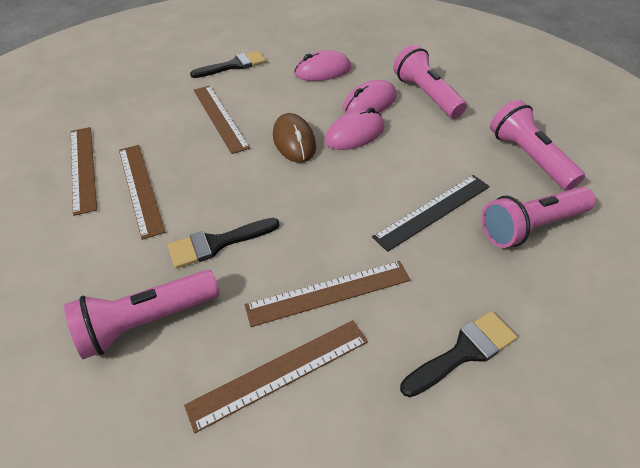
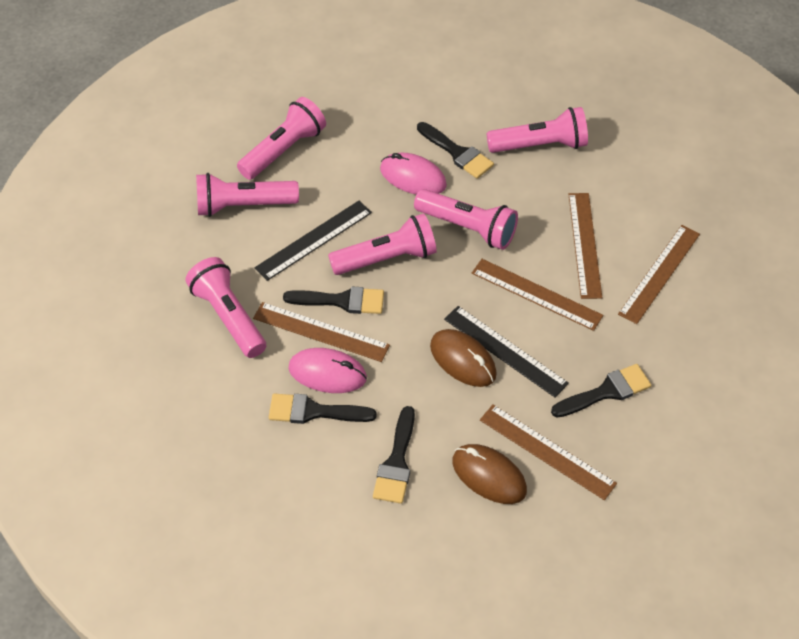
black brush: [168,218,279,269] [190,51,266,78] [400,311,517,397] = 3 -> [269,393,377,424] [283,287,384,314] [373,406,415,504] [417,122,494,179] [551,364,652,418] = 5
black ruler: [372,175,490,252] = 1 -> [255,201,372,281] [444,306,569,398] = 2
brown mouse: [273,113,316,163] = 1 -> [430,329,497,387] [452,444,527,504] = 2
pink flashlight: [64,270,219,359] [393,45,467,118] [481,187,596,248] [490,100,585,190] = 4 -> [186,257,266,358] [196,173,299,217] [237,97,326,180] [328,213,437,275] [414,189,518,250] [487,107,588,153] = 6
pink mouse: [294,50,351,81] [325,107,385,150] [343,80,397,114] = 3 -> [289,348,367,393] [380,153,447,195] = 2

